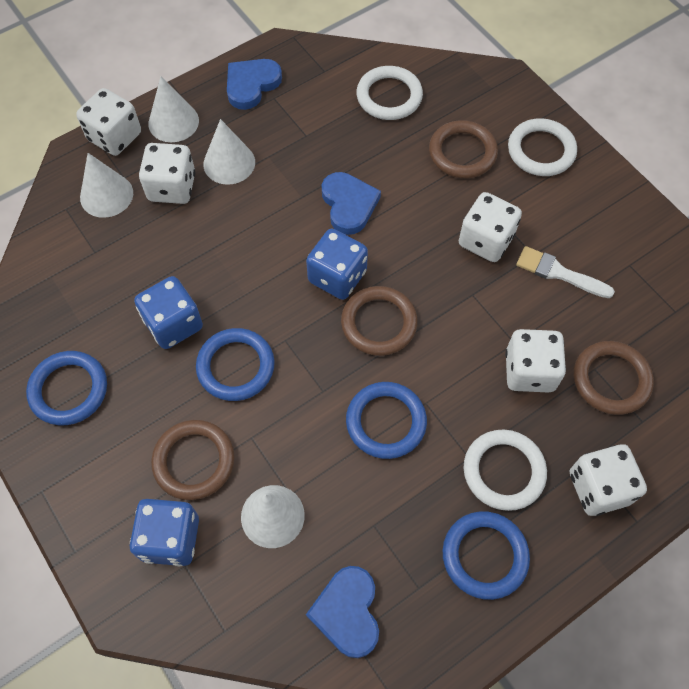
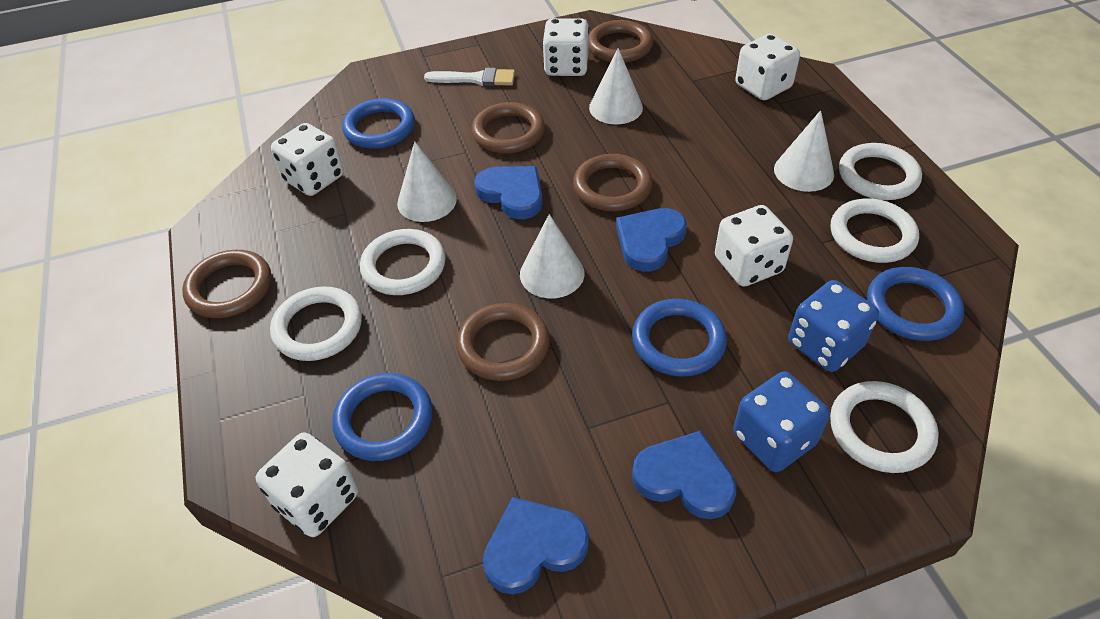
blue dice: [130,499,199,566] [134,276,203,349] [306,229,368,300] = 3 -> [733,372,830,472] [788,280,879,372] = 2
blue heart: [227,59,282,110] [306,566,379,658] [322,172,381,235] = 3 -> [474,166,542,219] [483,497,589,594] [616,208,687,271] [632,431,737,519] = 4
brown ring: [151,420,235,500] [341,286,418,356] [429,120,498,178] [574,341,654,415] = 4 -> [182,250,272,318] [456,303,550,381] [471,102,545,154] [573,154,652,211] [589,20,653,63] = 5
white ring: [356,66,423,120] [464,429,547,511] [508,118,577,176] = 3 -> [270,286,362,361] [360,229,445,295] [830,381,939,473] [831,198,919,263] [839,143,922,200] = 5

